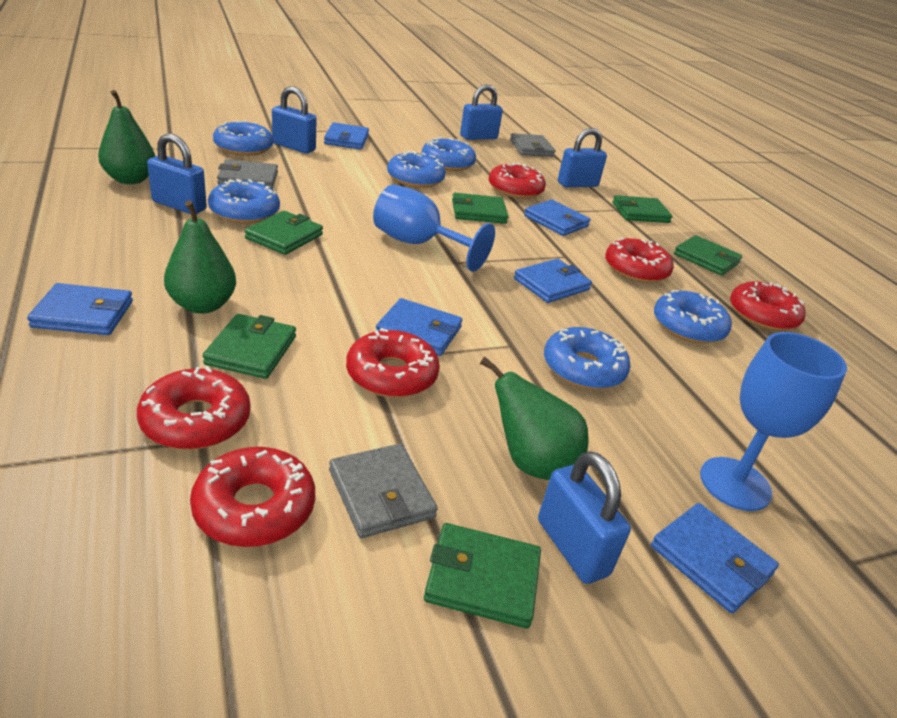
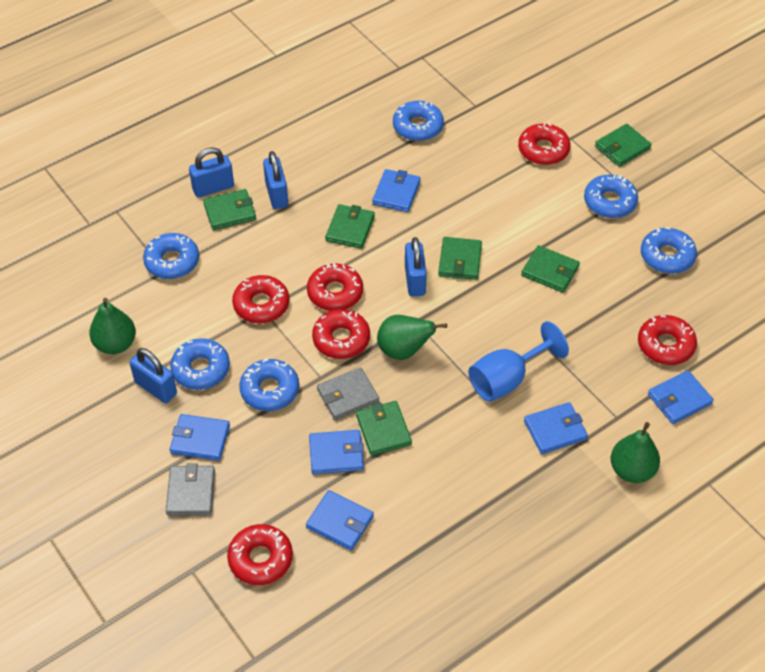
blue goblet: [373,184,495,272] [700,332,847,511] = 2 -> [468,321,569,402] = 1
blue padlock: [147,133,207,214] [272,86,317,154] [460,84,503,140] [538,451,631,584] [558,128,607,187] = 5 -> [129,348,177,403] [189,147,234,198] [263,151,288,209] [405,237,427,296] = 4
grey wallet: [217,159,278,189] [329,444,438,538] [510,133,556,157] = 3 -> [166,463,215,516] [317,368,379,420] = 2

